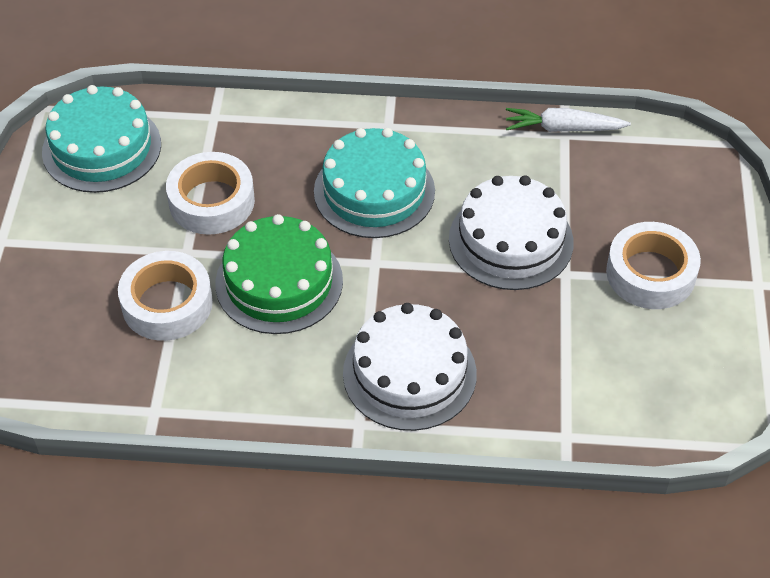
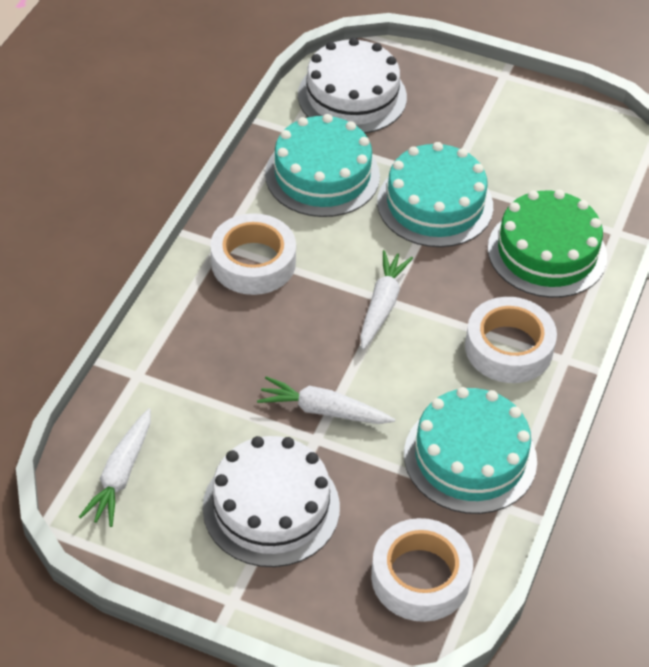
turquoise cake: [42,85,161,193] [314,128,435,238] = 2 -> [265,114,380,217] [377,142,493,247] [404,387,537,514] = 3
white carrot: [506,108,631,132] = 1 -> [79,408,151,527] [257,376,395,424] [360,250,413,350] = 3

